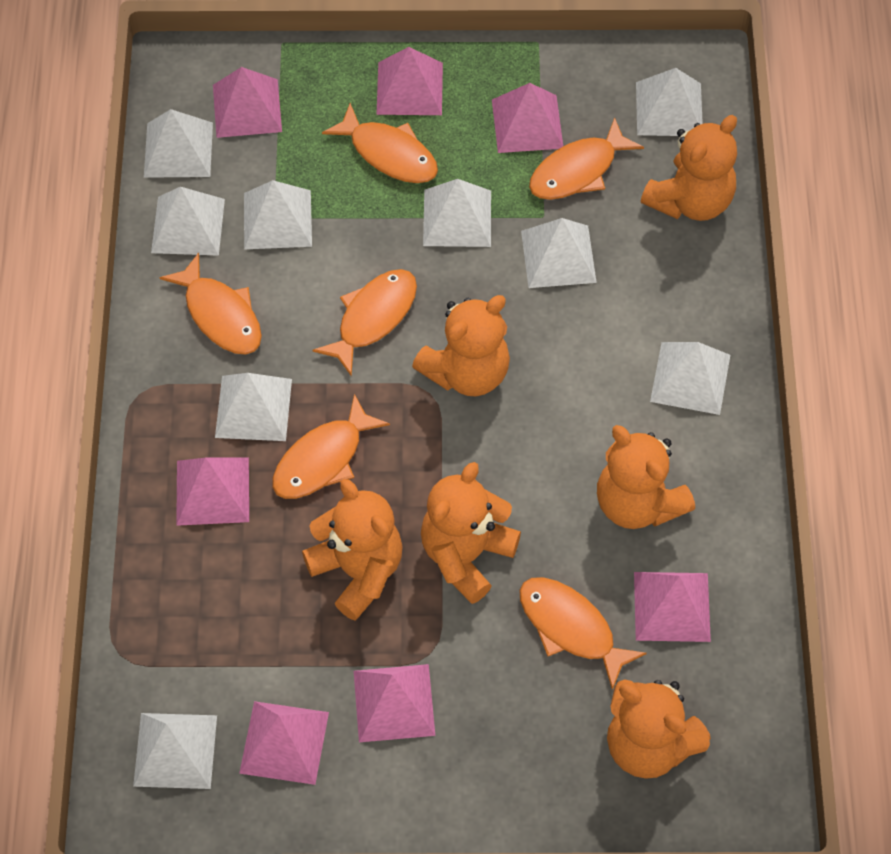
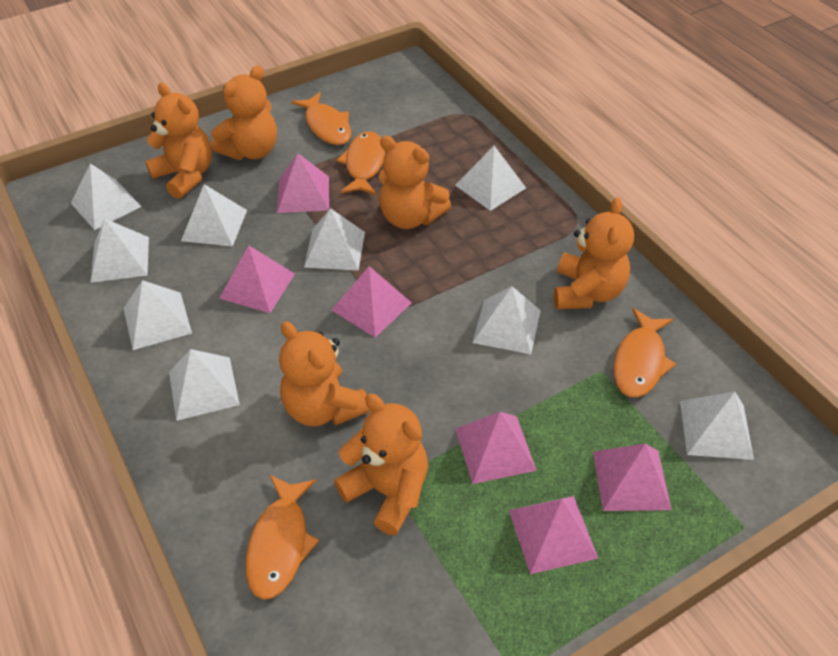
orange fish: [159,253,262,355] [272,394,390,499] [312,269,417,377] [322,103,438,183] [519,577,647,690] [529,117,644,200] = 6 -> [245,475,319,600] [291,92,351,145] [337,131,385,195] [613,308,676,398] = 4
pink pyramid: [176,457,249,526] [213,67,282,138] [239,701,329,785] [354,664,435,742] [376,47,443,115] [492,83,563,153] [634,572,711,642] = 7 -> [219,245,295,313] [277,153,329,213] [332,266,412,338] [456,412,537,484] [509,496,599,574] [593,444,672,511] = 6

